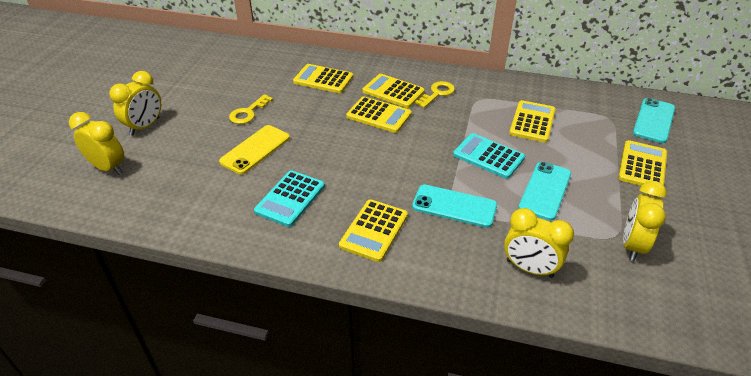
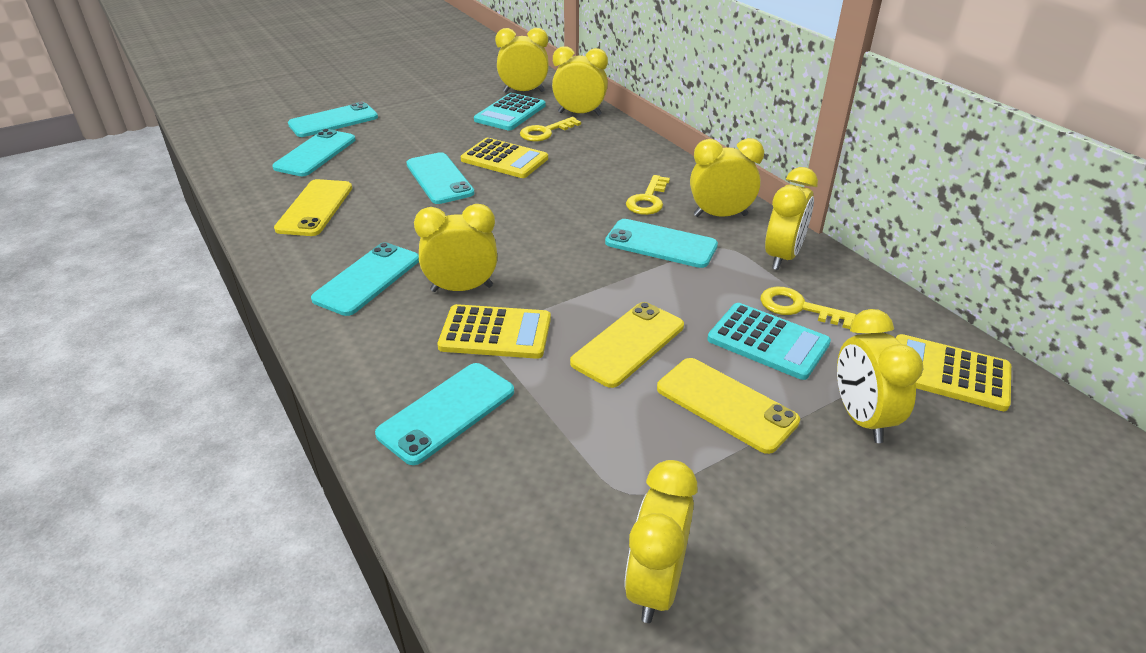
turquoise phone: [412,185,497,228] [518,162,571,221] [633,98,675,143] = 3 -> [272,129,356,176] [288,102,378,137] [311,242,419,316] [375,363,514,465] [406,152,475,204] [605,219,718,268] = 6
yellow calculator: [293,64,353,93] [339,199,408,262] [346,96,412,133] [363,74,425,108] [509,100,556,143] [618,140,667,186] = 6 -> [437,304,551,359] [461,138,548,178] [896,334,1011,411] = 3
yellow clock: [69,112,124,175] [109,71,161,136] [504,208,574,278] [623,181,667,261] = 4 -> [414,204,497,292] [495,28,549,92] [552,46,608,116] [624,460,697,623] [690,138,764,217] [765,167,818,270] [837,309,923,443] = 7
yellow key: [229,94,273,124] [415,81,455,108] = 2 -> [520,117,581,141] [626,175,670,215] [760,287,856,329] = 3
yellow phone: [219,125,290,175] = 1 -> [274,179,352,236] [570,302,684,388] [657,358,800,454] = 3

